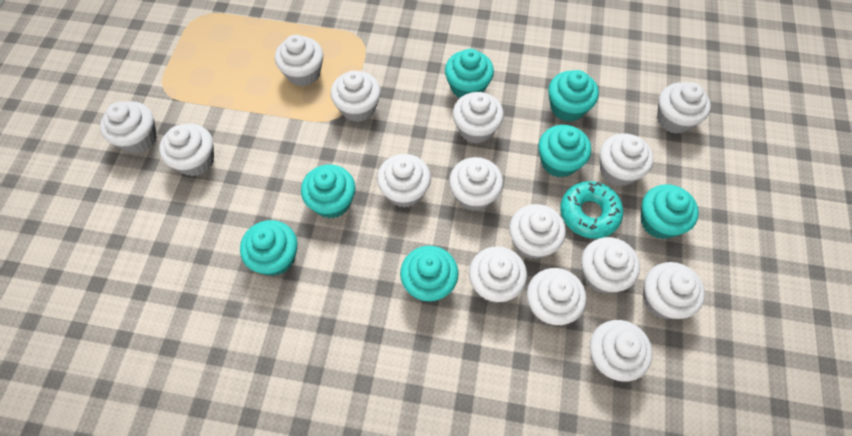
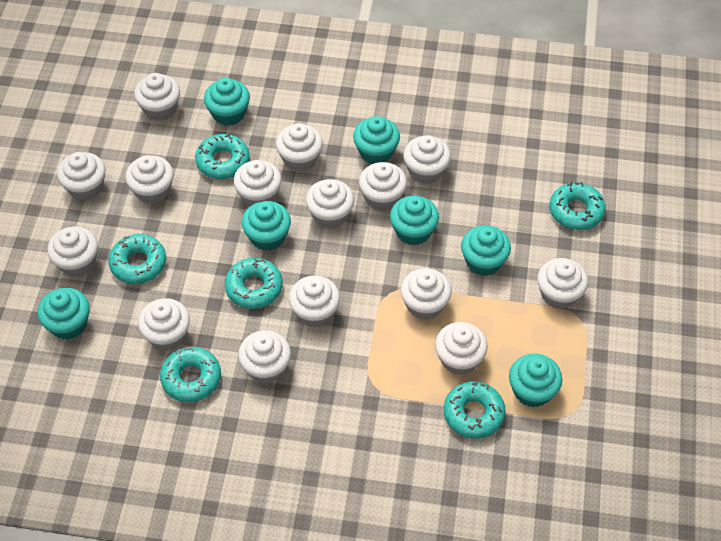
turquoise donut: [560,181,623,239] = 1 -> [108,234,166,284] [160,346,221,402] [195,134,250,179] [225,258,283,309] [444,381,506,439] [550,182,606,230] = 6

